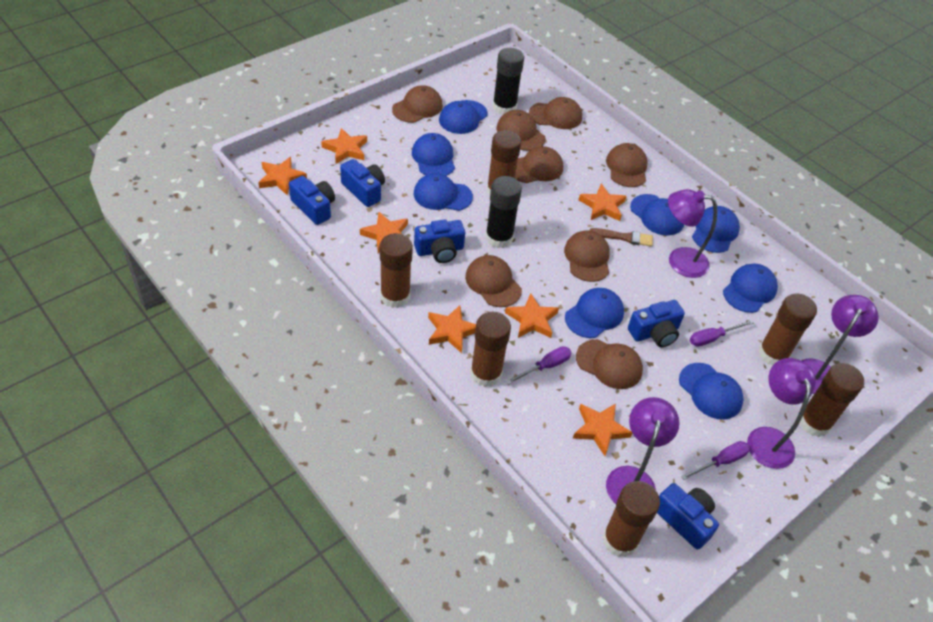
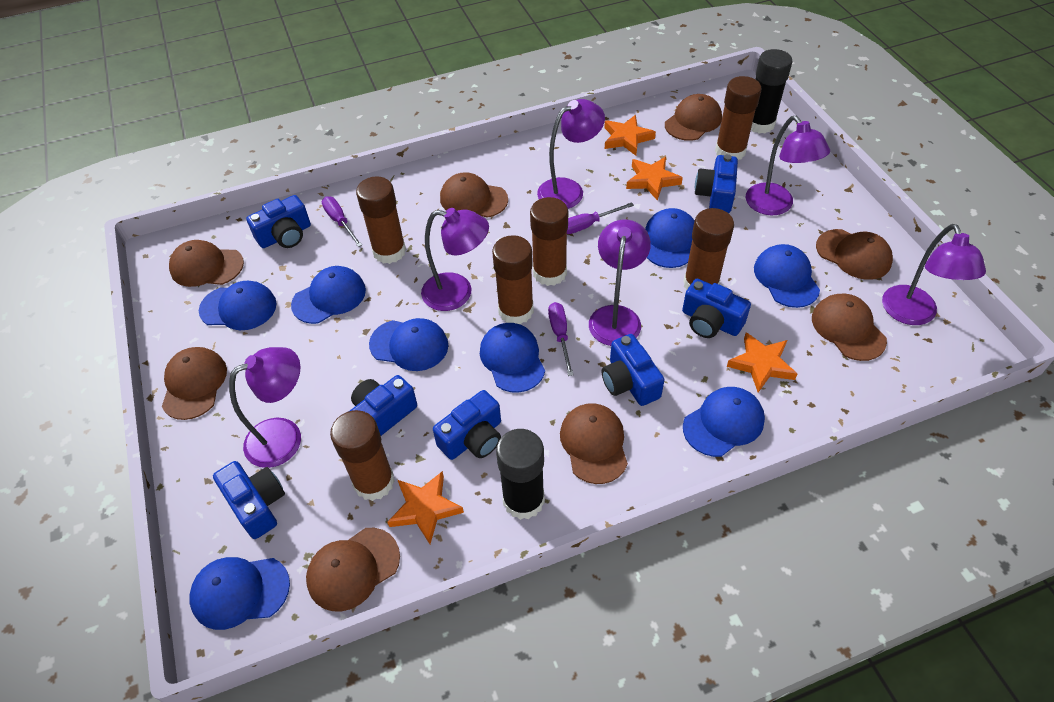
blue camera: [289,176,335,225] [340,159,385,207] [414,219,465,263] [628,300,685,347] [657,483,719,550] = 5 -> [213,461,285,539] [246,195,311,248] [350,375,417,436] [433,390,501,460] [602,334,664,406] [682,279,751,338] [695,154,738,213] = 7
brown brush: [590,228,653,247] = 1 -> none = 0
orange star: [258,157,307,195] [321,128,367,164] [360,212,408,253] [428,305,476,353] [505,293,559,338] [573,403,632,456] [579,184,627,221] = 7 -> [388,471,464,544] [604,115,656,156] [626,157,683,201] [727,332,797,392] = 4
purple lamp: [606,397,679,504] [668,189,718,278] [747,358,816,469] [801,295,879,394] = 4 -> [229,347,301,468] [421,208,489,311] [537,99,605,209] [589,219,651,346] [746,116,830,215] [882,224,986,325] = 6

